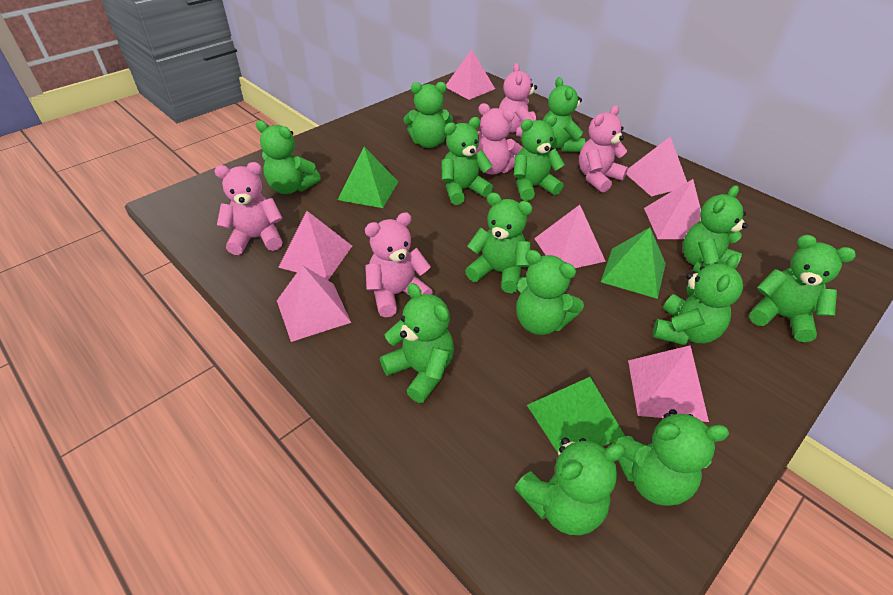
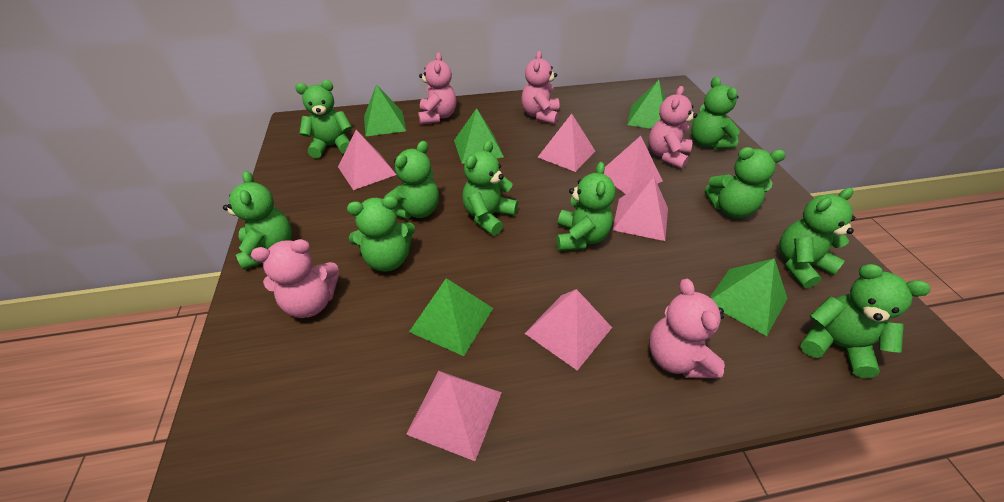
green pyramid: [338,147,398,208] [527,377,625,453] [601,228,666,299] = 3 -> [364,84,406,137] [409,278,493,356] [454,108,504,164] [627,80,665,129] [710,258,788,336] = 5
green teddy bear: [256,120,321,194] [380,283,454,403] [404,82,453,148] [441,117,493,205] [465,192,533,293] [514,115,565,201] [515,437,625,535] [516,250,584,335] [543,77,585,152] [611,409,729,506] [653,254,743,345] [683,185,748,273] [749,235,856,342] = 13 -> [223,171,292,270] [295,80,352,158] [347,196,415,272] [384,141,439,219] [462,141,518,236] [556,162,616,251] [691,77,740,149] [705,147,786,218] [779,188,855,288] [801,264,930,378] = 10
pink pyramid: [277,265,351,342] [278,211,352,280] [446,49,495,100] [534,205,606,268] [626,136,687,196] [628,345,709,422] [644,179,701,239] = 7 -> [338,130,397,190] [406,371,502,461] [524,289,612,371] [538,114,595,172] [604,136,663,194] [613,177,668,241] = 6

